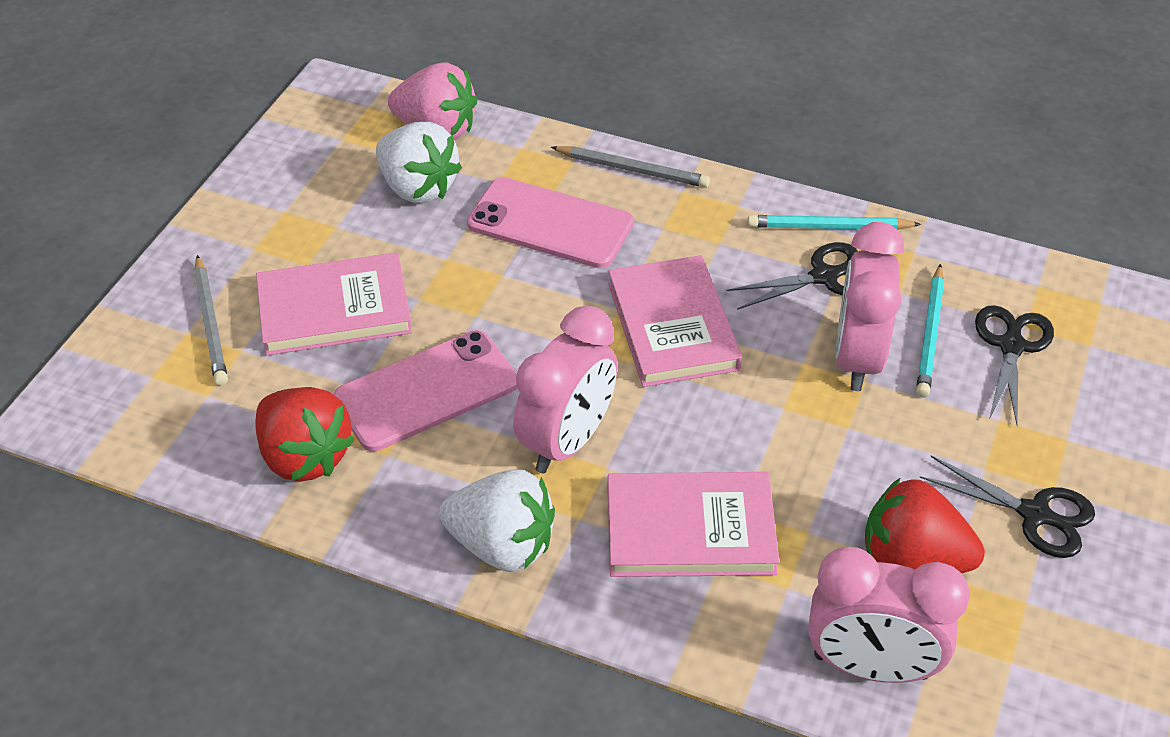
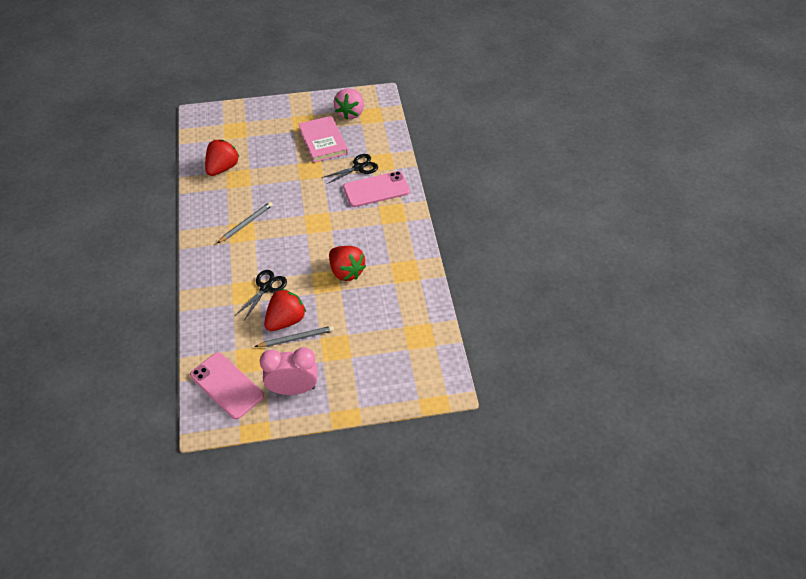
black scissors: [727,242,857,310] [920,456,1095,558] [975,305,1054,425] = 3 -> [236,270,287,320] [322,154,378,184] = 2
pink book: [256,252,412,356] [608,255,742,387] [608,472,780,577] = 3 -> [299,116,348,162] = 1
pink clock: [513,305,618,473] [808,547,970,683] [835,222,904,391] = 3 -> [260,347,318,395] = 1
red strawberry: [255,387,355,482] [865,478,985,573] = 2 -> [205,140,239,176] [264,289,306,331] [329,246,366,281] = 3
turquoise pencil: [747,215,921,230] [916,264,944,398] = 2 -> none = 0
white strawberry: [376,122,462,203] [439,469,555,572] = 2 -> none = 0

